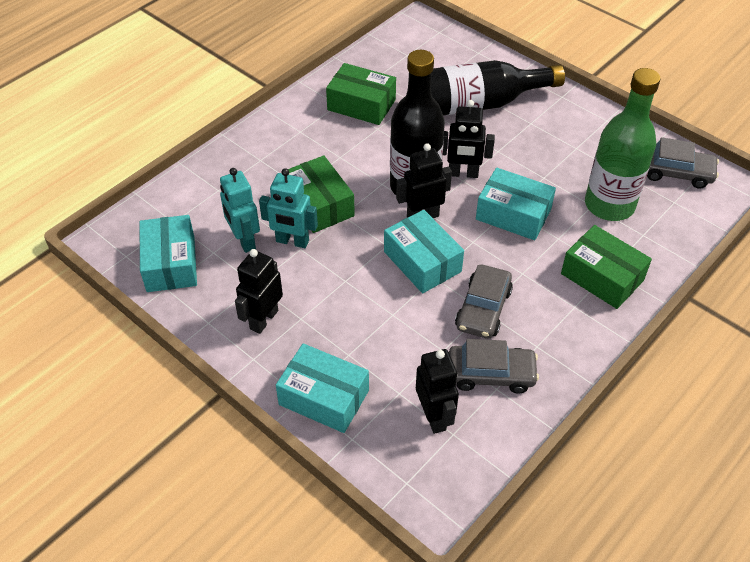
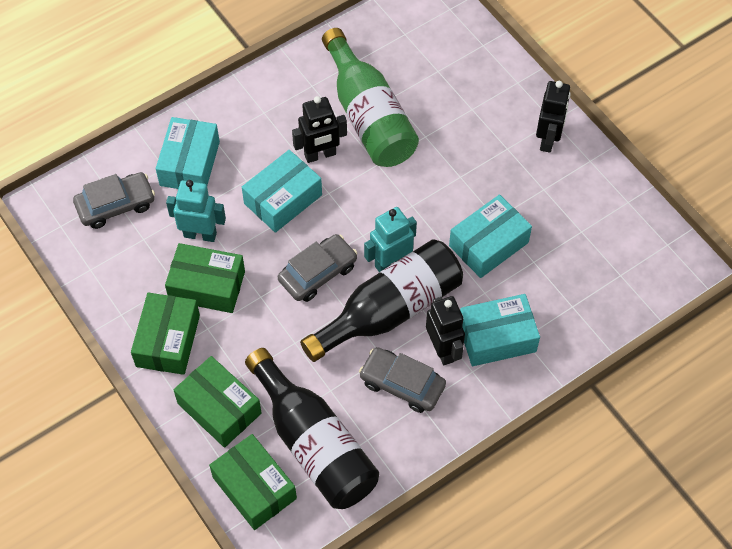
black robot: [235,249,283,334] [396,143,452,218] [416,349,459,434] [443,100,495,178] = 4 -> [292,96,347,163] [426,296,465,365] [536,81,571,153] = 3
green box: [288,155,355,233] [326,63,396,125] [561,225,652,309] = 3 -> [131,292,200,375] [165,243,245,313] [174,356,261,448] [209,434,297,530] = 4

